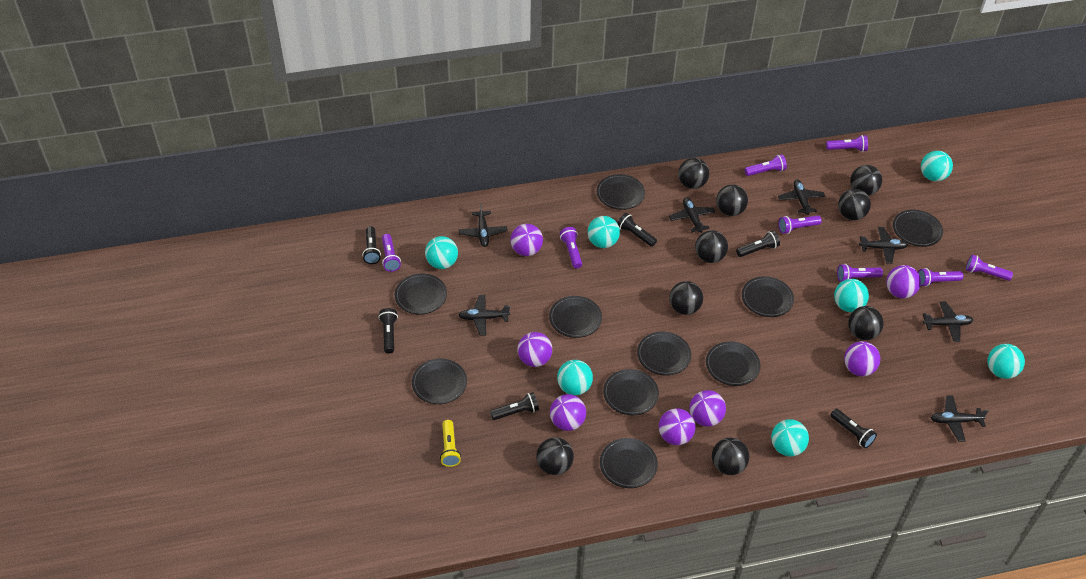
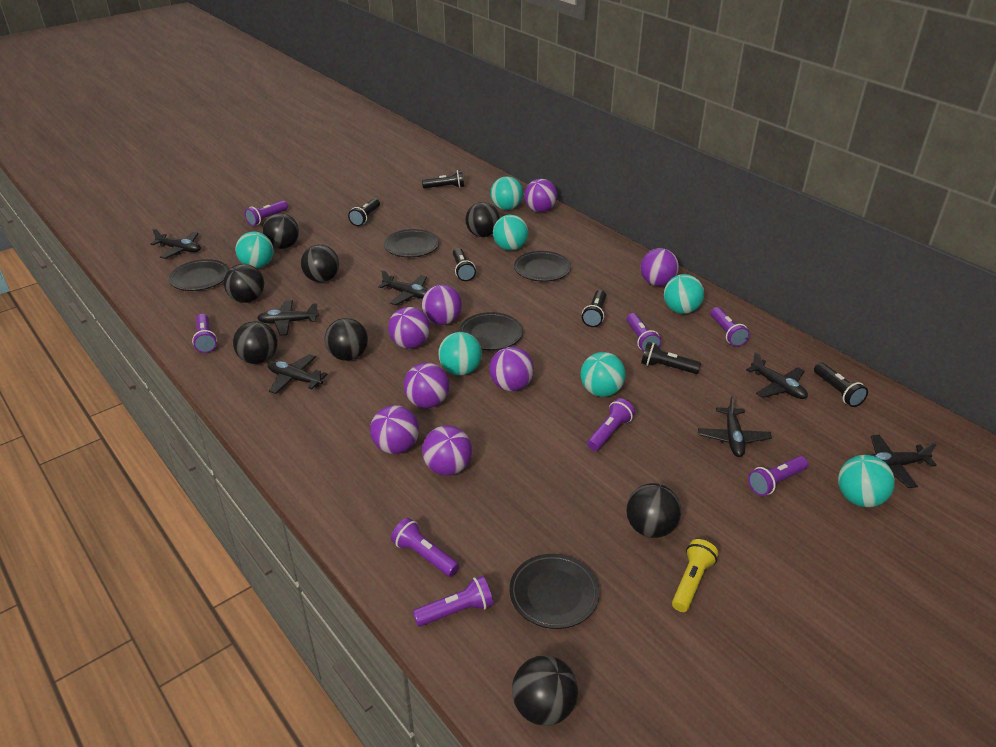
black ball: [536,437,574,475] [669,281,703,315] [678,158,709,189] [695,230,728,263] [712,438,749,475] [716,184,748,216] [838,189,871,220] [848,306,884,340] [850,165,882,196] = 9 -> [224,264,264,303] [233,321,277,364] [263,213,299,249] [301,245,339,282] [325,318,368,361] [465,202,500,237] [512,655,578,726] [626,483,681,538] = 8
black plate: [395,274,447,314] [412,359,467,404] [549,296,602,338] [597,174,645,210] [600,438,658,488] [603,369,659,415] [637,332,691,376] [706,341,761,386] [742,276,794,317] [893,210,943,247] = 10 -> [169,259,229,291] [384,229,439,257] [459,312,523,350] [509,554,600,629] [514,251,571,282] = 5
purple ball: [510,224,543,256] [517,332,552,367] [550,394,586,431] [659,408,696,445] [689,390,726,427] [844,341,880,376] [886,265,921,298] = 7 -> [370,405,419,454] [388,307,430,349] [404,362,449,408] [422,284,462,325] [422,425,472,476] [489,347,534,391] [524,179,557,212] [641,248,679,286] = 8

